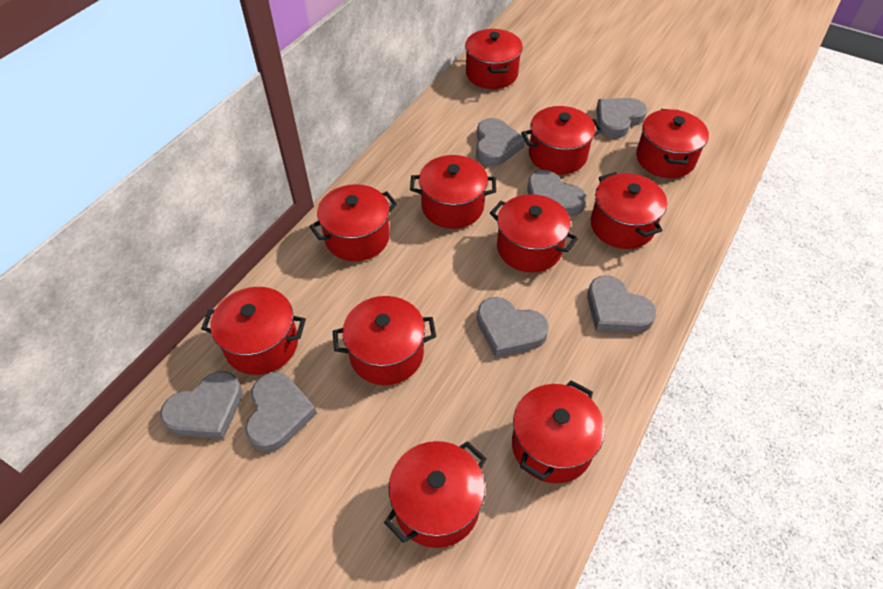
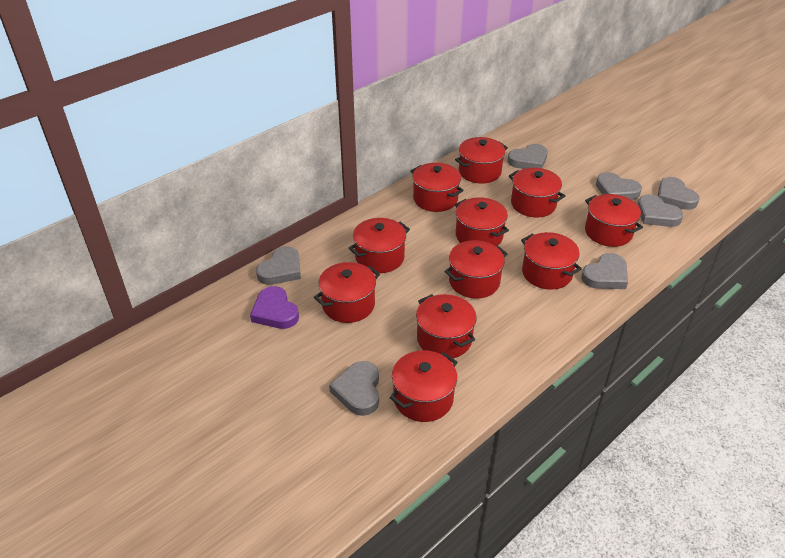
purple heart: none = 0 -> [250,286,299,329] = 1

